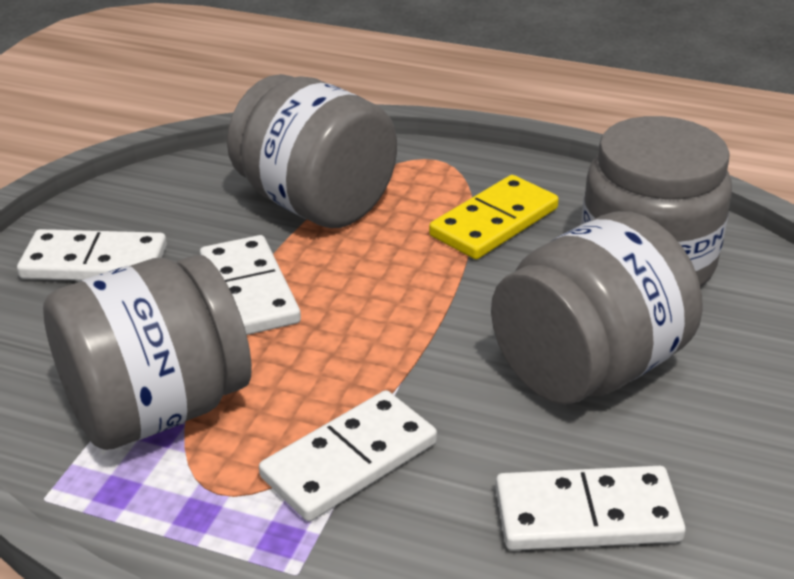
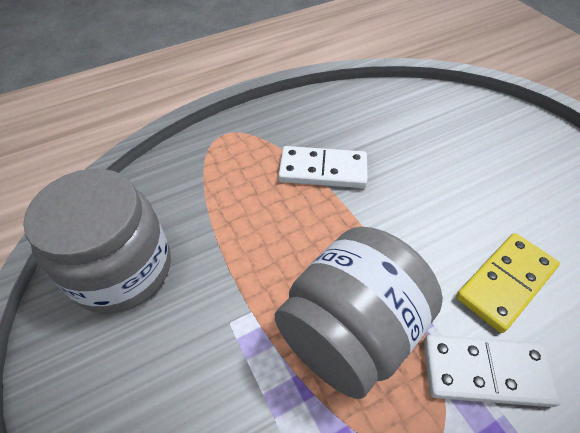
grey jar: [43,255,252,450] [227,74,397,228] [491,211,703,404] [581,116,732,287] = 4 -> [23,169,171,314] [275,226,443,399] = 2
white domino: [17,229,167,281] [200,235,301,335] [259,390,437,521] [495,466,686,551] = 4 -> [278,146,367,188] [424,335,561,407] = 2

